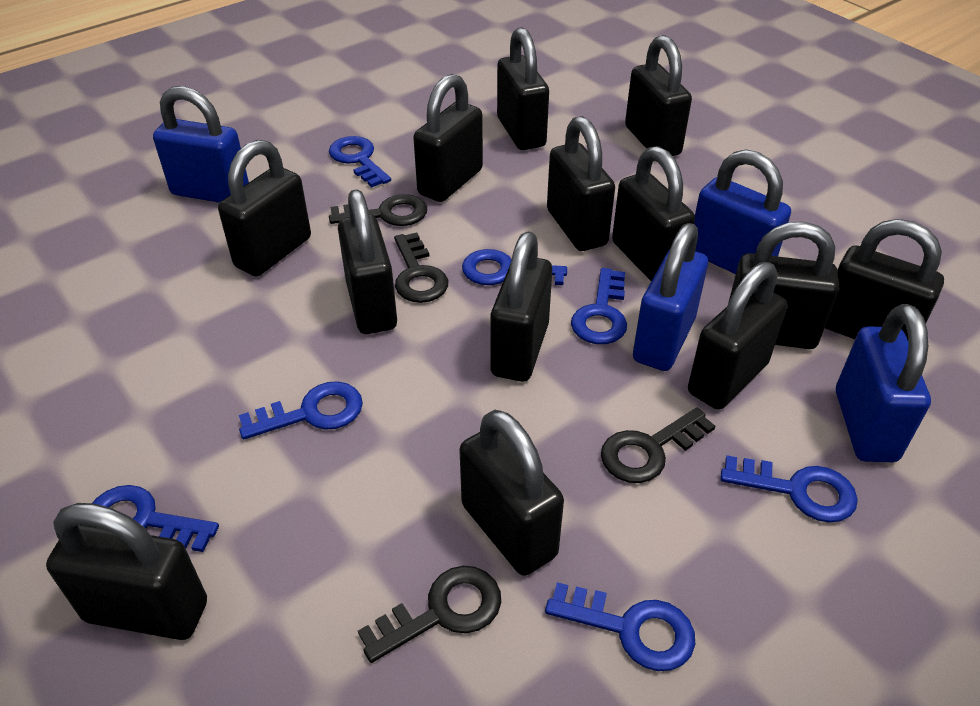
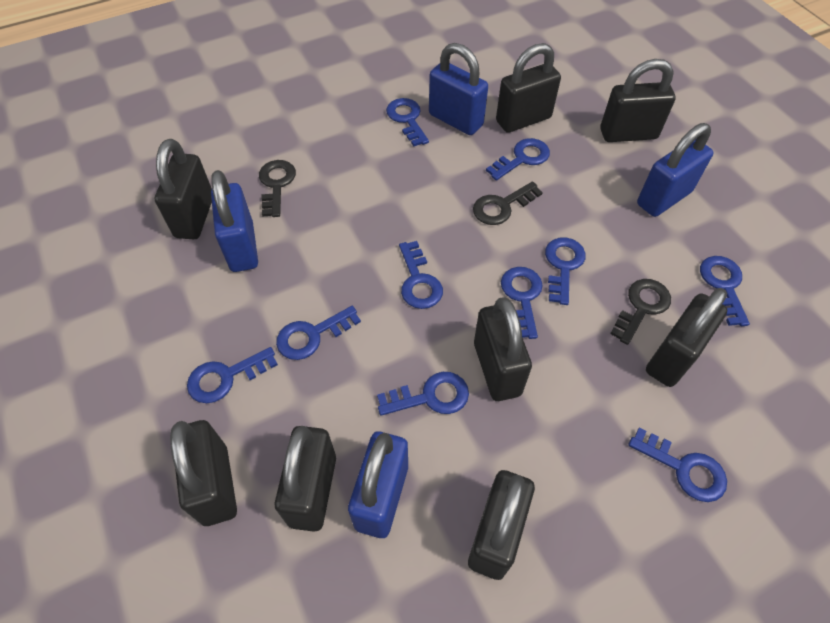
black key: [329,194,427,226] [358,566,501,663] [394,233,448,303] [601,408,715,483] = 4 -> [259,160,296,217] [473,182,543,225] [610,279,671,345] = 3
black padlock: [46,503,207,640] [218,140,311,276] [338,190,397,334] [413,74,483,202] [459,410,564,576] [491,232,552,382] [497,27,549,150] [547,116,615,251] [612,146,695,281] [625,35,692,156] [688,262,787,410] [728,222,839,349] [825,219,944,340] = 13 -> [155,139,212,239] [170,420,237,526] [275,426,336,532] [468,470,535,580] [474,298,532,401] [496,43,561,133] [600,59,676,142] [646,288,727,387] = 8
blue key: [92,485,219,552] [239,381,363,440] [329,136,391,187] [462,249,567,285] [545,582,695,671] [571,268,627,344] [720,455,858,523] = 7 -> [187,347,278,403] [276,306,361,360] [377,372,469,416] [386,98,429,146] [399,241,443,309] [486,138,550,181] [501,267,543,339] [545,237,586,305] [629,427,727,502] [700,256,750,326] = 10

